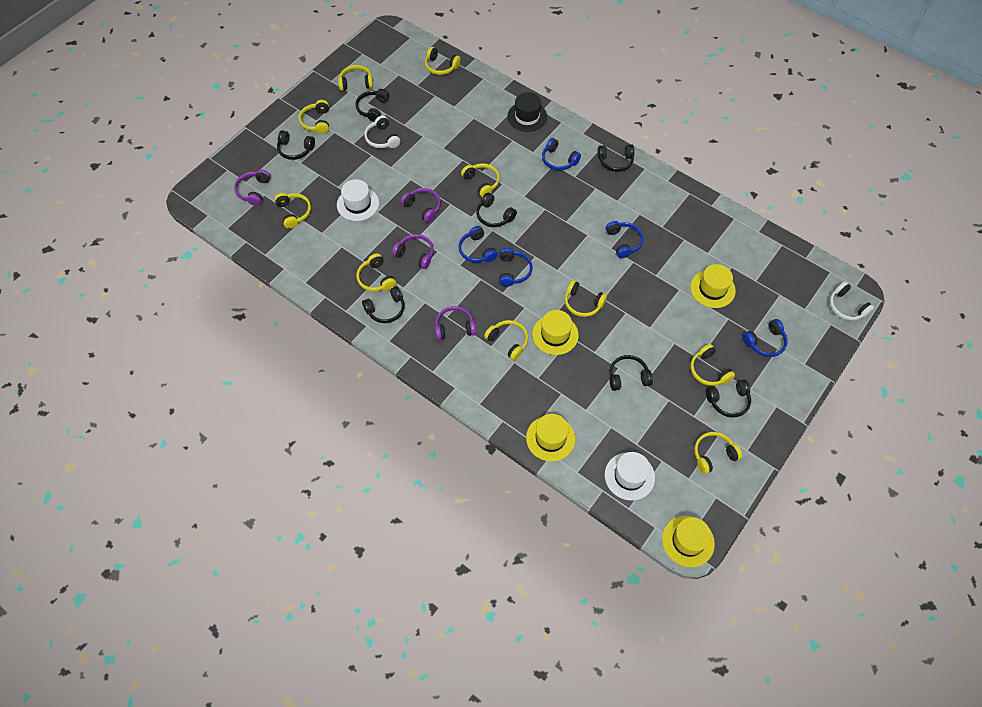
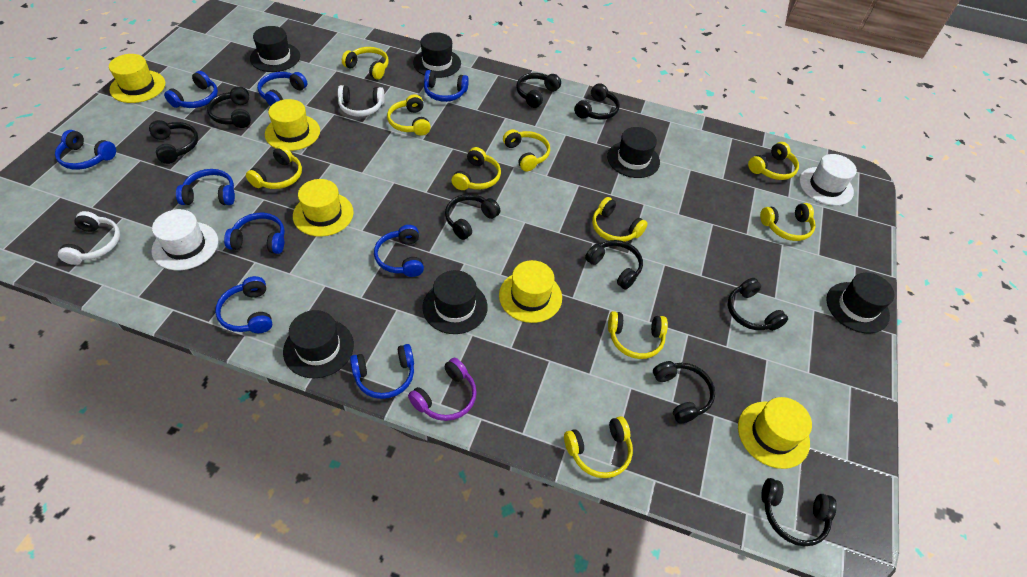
black hat: [507,92,547,132] = 1 -> [250,26,300,72] [283,310,354,378] [413,32,461,78] [422,270,488,334] [607,127,660,178] [826,273,895,333] = 6
black headphones: [277,130,315,160] [355,89,390,122] [362,286,405,323] [476,193,517,227] [597,144,635,172] [609,355,653,391] [706,380,751,418] = 7 -> [149,120,198,164] [207,86,251,128] [445,194,500,240] [516,73,561,108] [574,83,620,119] [585,240,643,290] [653,361,715,424] [728,278,788,331] [761,478,837,546] = 9
blue headphones: [459,226,498,263] [499,248,533,287] [542,138,581,170] [606,221,644,258] [742,319,788,357] = 5 -> [55,130,116,170] [164,71,218,108] [176,169,235,205] [215,276,273,333] [224,213,285,254] [257,72,308,106] [350,344,414,399] [374,225,424,277] [424,70,469,102] = 9
purple headphones: [234,170,271,206] [392,234,434,269] [401,188,441,223] [435,306,476,340] = 4 -> [408,358,477,421] = 1
yellow hat: [526,414,575,462] [532,310,579,355] [662,516,715,567] [690,264,736,308] = 4 -> [109,54,165,103] [265,99,320,151] [293,179,354,237] [499,260,562,323] [738,397,812,469] = 5

